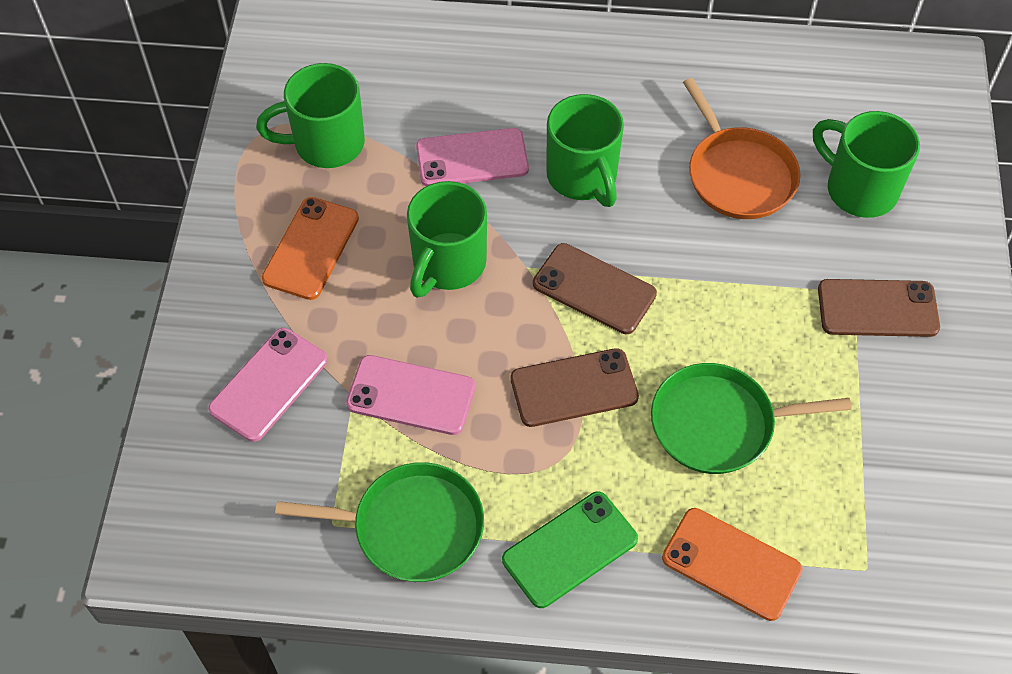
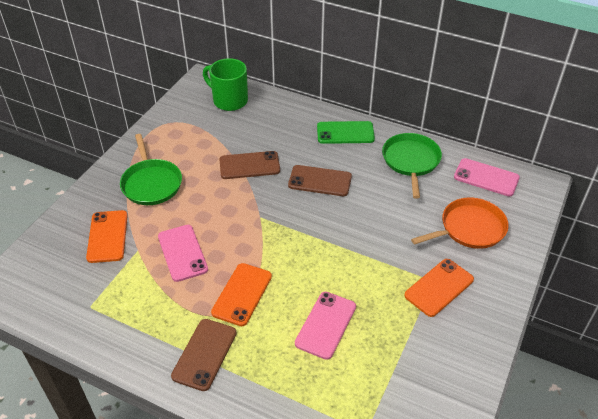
green mug: [256,63,365,168] [407,181,487,298] [546,94,624,207] [813,111,920,218] = 4 -> [203,58,248,111] = 1
orange phone: [262,197,359,300] [662,508,803,621] = 2 -> [86,210,128,263] [211,263,272,326] [404,259,474,317] = 3

